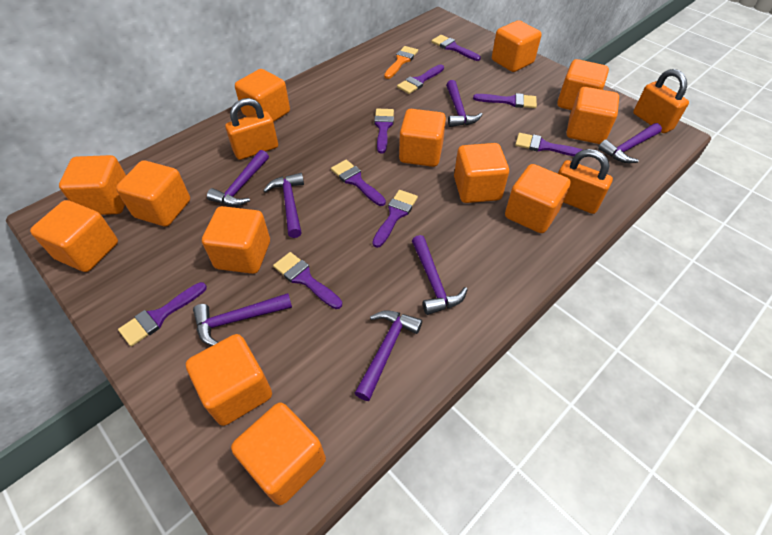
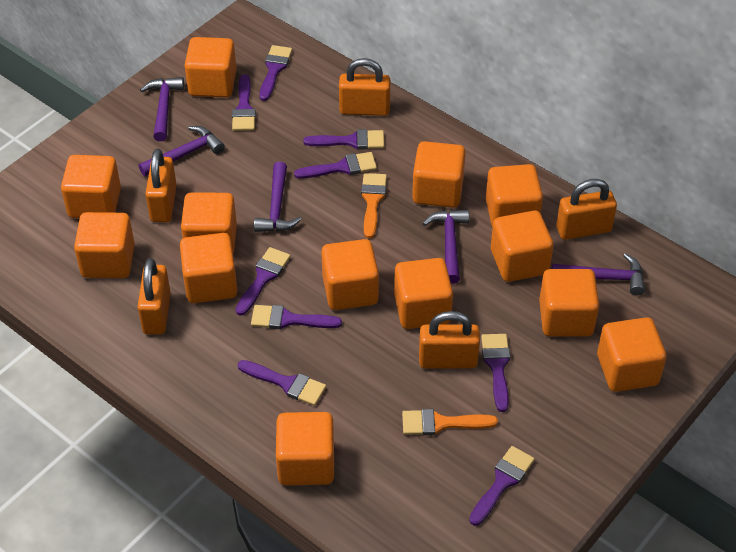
orange brush: [384,46,418,79] = 1 -> [361,173,387,238] [402,409,498,435] = 2
orange padlock: [225,98,278,160] [558,149,613,214] [633,69,689,133] = 3 -> [138,258,171,335] [145,148,177,222] [339,58,390,116] [419,311,480,368] [556,179,617,240] = 5
purple hammer: [193,293,292,346] [207,150,269,206] [263,173,304,238] [355,310,422,401] [412,235,468,315] [446,80,483,127] [598,123,662,163] = 7 -> [139,126,225,176] [140,77,184,141] [254,162,302,232] [423,209,469,284] [552,253,645,296] = 5

